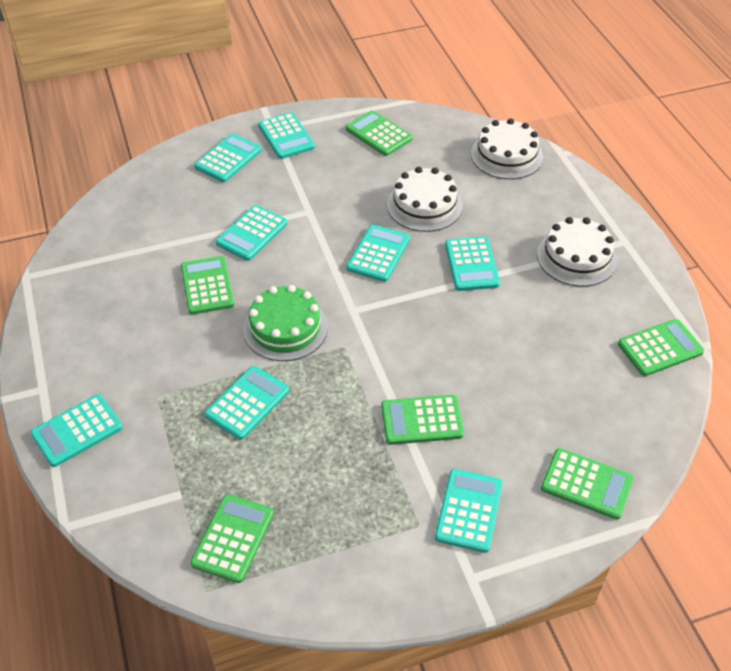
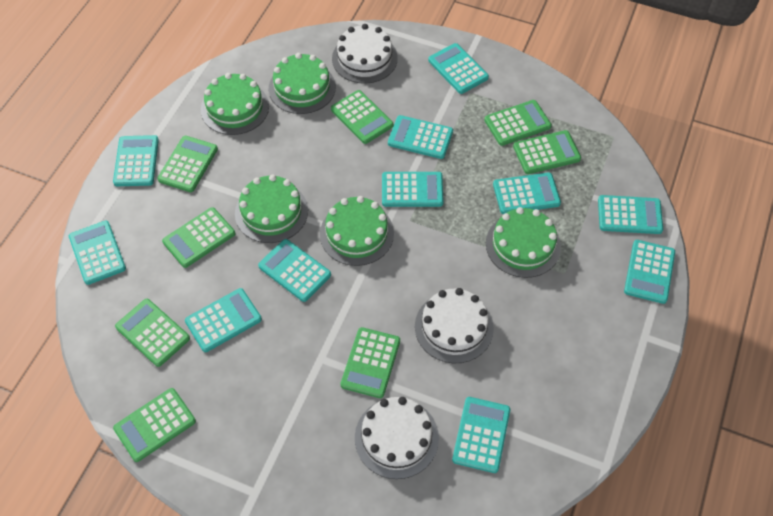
green cake: [243,285,328,361] = 1 -> [201,73,269,135] [235,174,308,243] [269,53,336,114] [320,196,394,266] [486,207,561,278] = 5
green calculator: [181,256,234,315] [191,494,274,583] [346,111,412,156] [381,395,464,445] [541,448,634,520] [618,319,704,376] = 6 -> [113,388,196,462] [115,299,190,367] [158,136,218,192] [162,207,235,268] [331,90,393,144] [341,327,400,398] [484,100,552,146] [513,130,581,174] = 8
turquoise calculator: [30,395,123,467] [194,134,262,182] [205,366,289,440] [216,205,287,261] [258,113,315,159] [347,225,410,282] [435,469,503,553] [445,237,500,291] = 8 -> [69,221,126,285] [113,135,159,186] [185,288,262,352] [258,239,331,302] [382,172,444,207] [388,115,453,159] [428,43,489,94] [452,397,510,473] [493,172,561,214] [598,195,663,234] [624,240,675,304] = 11

